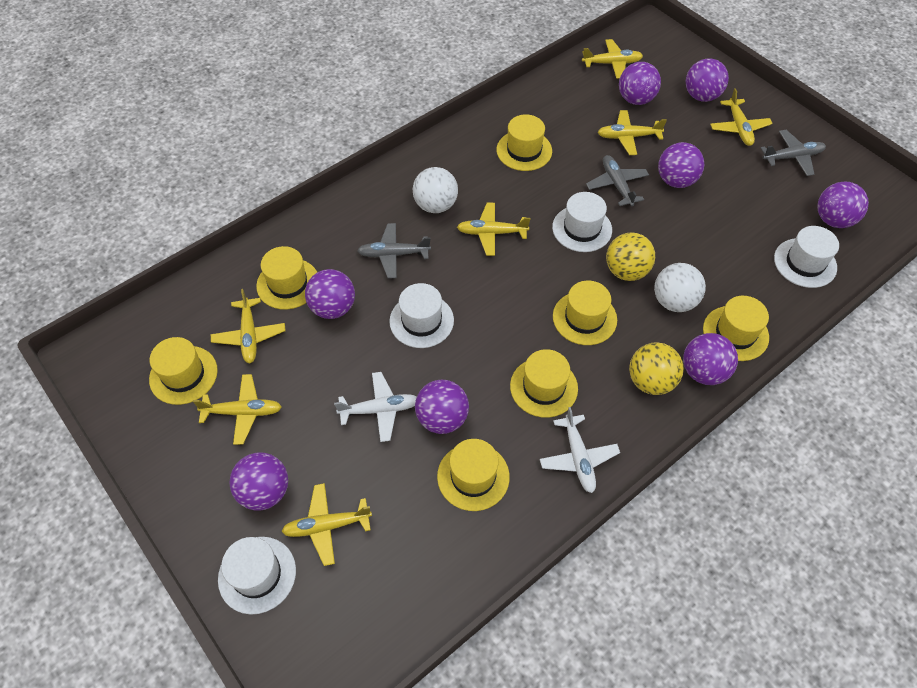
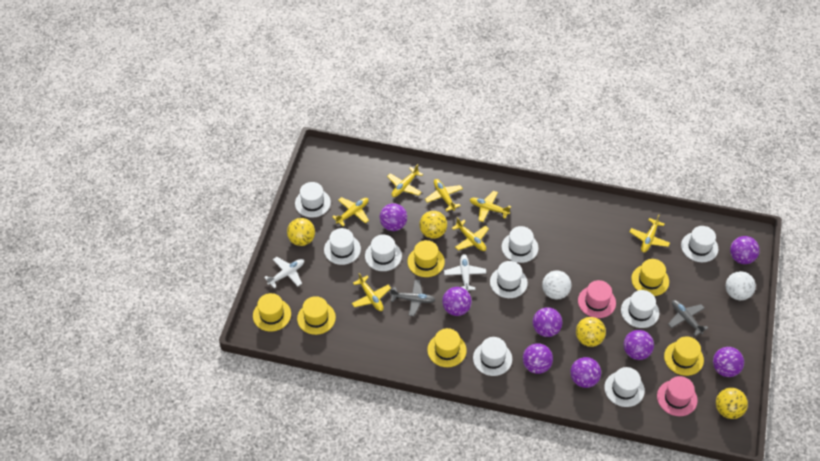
grey plane: [357,223,431,279] [586,155,649,206] [761,130,826,176] = 3 -> [390,280,435,316] [668,300,708,336] = 2
pink hat: none = 0 -> [578,280,616,318] [657,376,698,416] = 2
white hat: [218,537,296,615] [389,283,454,348] [552,192,612,252] [774,226,839,288] = 4 -> [295,182,331,218] [324,228,361,265] [365,234,402,271] [473,337,512,376] [490,261,528,298] [502,226,539,263] [604,367,645,407] [621,290,659,328] [681,226,718,262] = 9
yellow ball: [606,232,655,281] [629,342,684,395] = 2 -> [287,218,315,246] [419,211,447,239] [576,317,606,347] [716,388,748,419] = 4
yellow hat: [149,337,218,405] [256,246,317,310] [437,439,510,511] [496,114,552,171] [510,349,578,418] [553,281,617,345] [703,296,769,361] = 7 -> [253,293,291,331] [297,296,336,335] [408,240,445,277] [427,328,467,367] [631,259,669,296] [664,336,704,376] = 6

